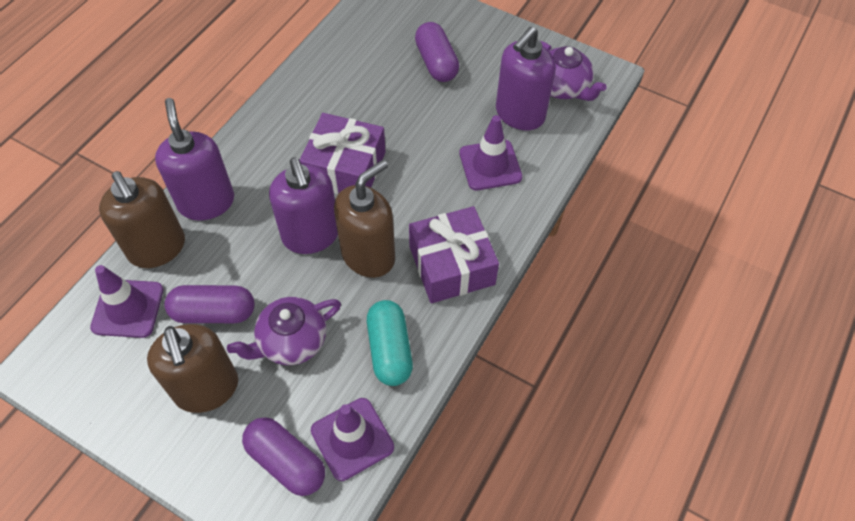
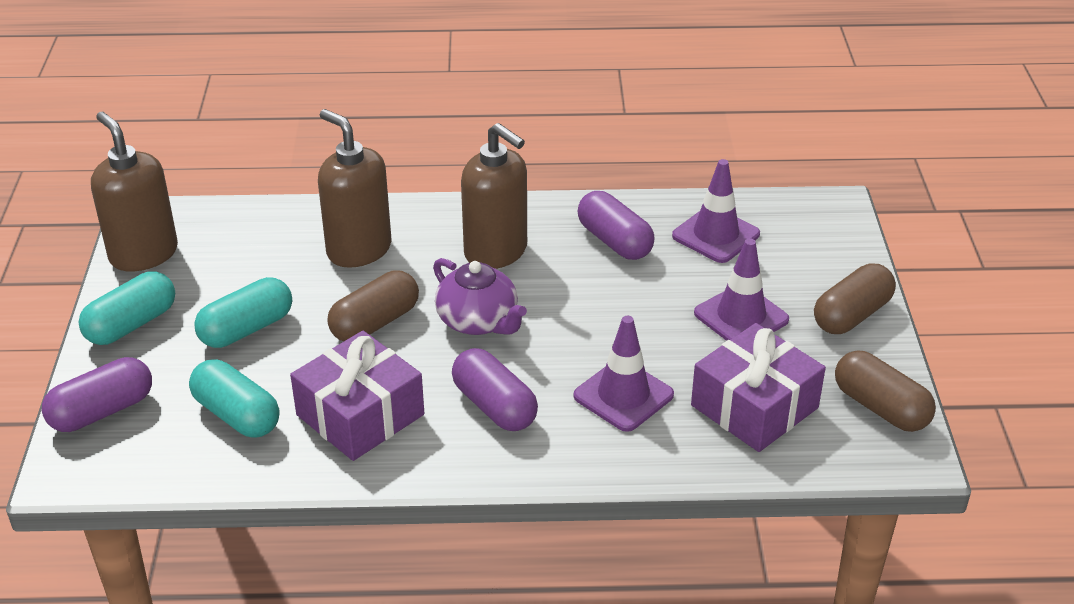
brown capsule: none = 0 -> [327,270,419,341] [814,263,896,334] [835,351,936,432] = 3
purple soap dispenser: [155,98,234,220] [269,157,338,254] [496,27,556,130] = 3 -> none = 0
purple teapot: [227,297,341,365] [540,41,607,101] = 2 -> [433,258,527,335] = 1
turquoise capsule: [367,300,413,386] = 1 -> [78,272,175,345] [189,359,279,438] [194,277,292,348] = 3

